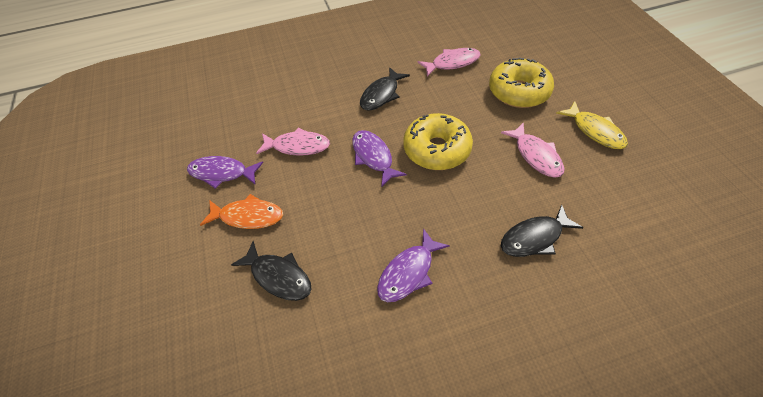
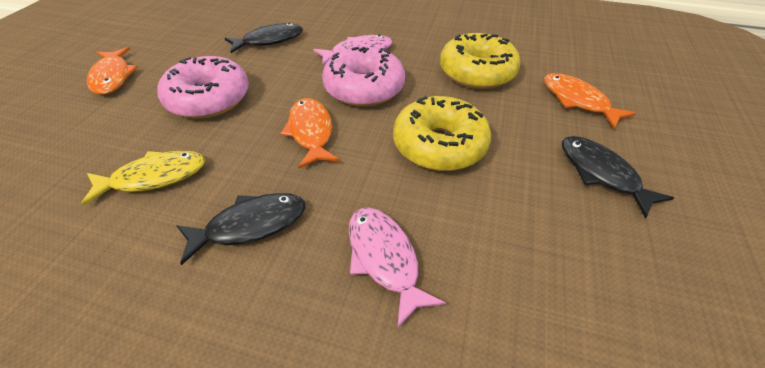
orange fish: [200,194,283,229] = 1 -> [87,47,138,95] [280,98,340,168] [544,73,636,129] = 3
pink donut: none = 0 -> [157,56,249,119] [322,47,405,107] = 2
pink fish: [256,128,330,156] [418,48,481,77] [501,122,565,178] = 3 -> [313,34,393,66] [349,207,446,329] = 2
purple fish: [187,156,263,189] [352,130,407,187] [377,228,450,302] = 3 -> none = 0

